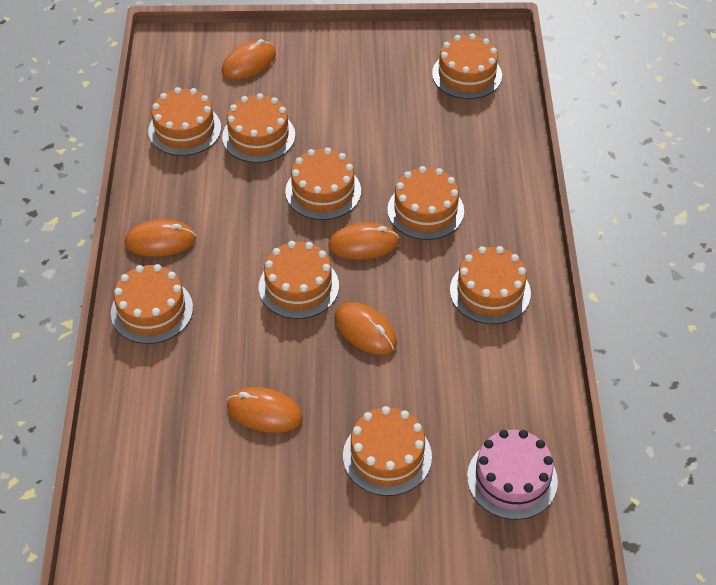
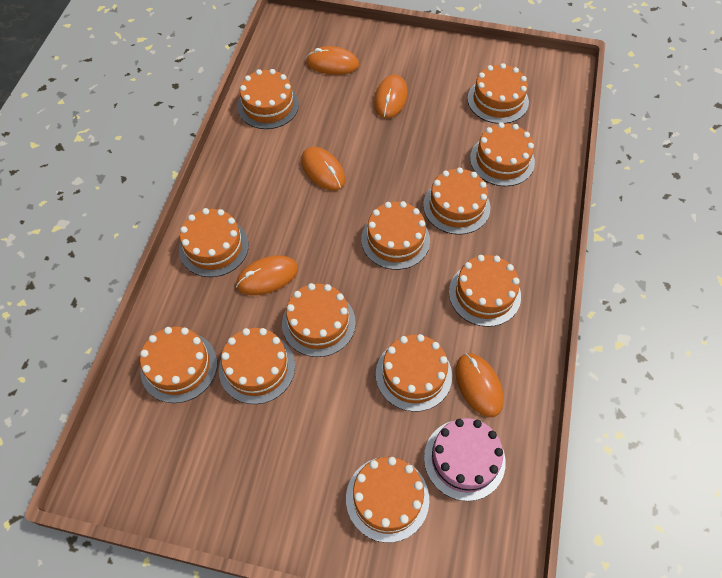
orange cake: [111,264,193,344] [148,87,221,156] [222,93,295,163] [259,241,339,319] [285,147,361,220] [343,406,432,496] [387,166,464,240] [432,34,502,99] [450,246,531,324] = 9 -> [140,327,217,403] [179,208,249,277] [219,328,295,404] [237,69,299,129] [282,283,356,357] [346,457,429,543] [361,201,430,270] [376,334,452,412] [423,167,490,235] [449,255,521,327] [467,63,529,124] [470,122,535,186] = 12

